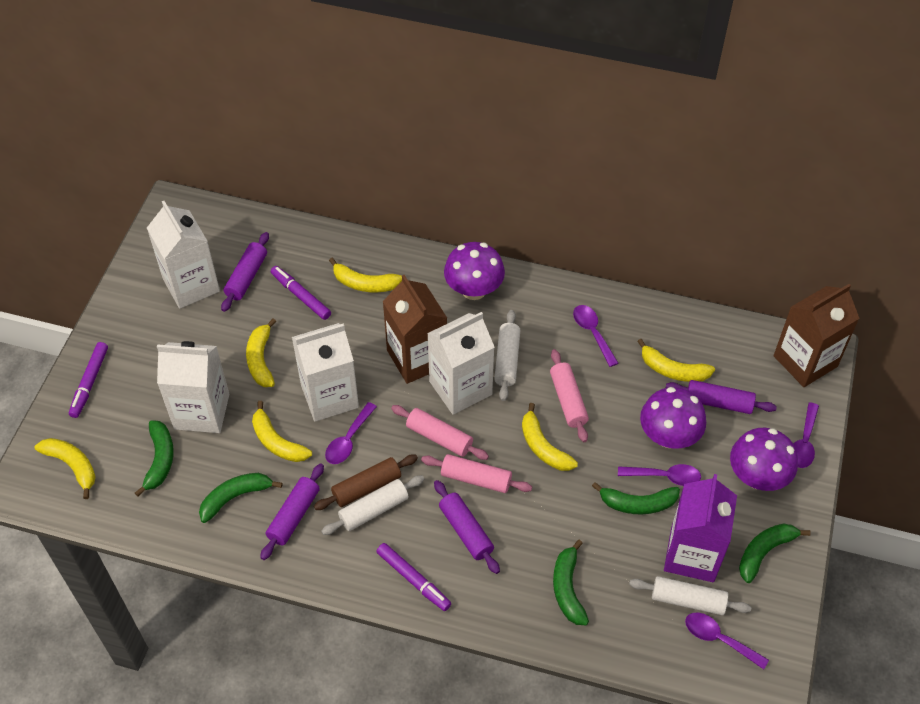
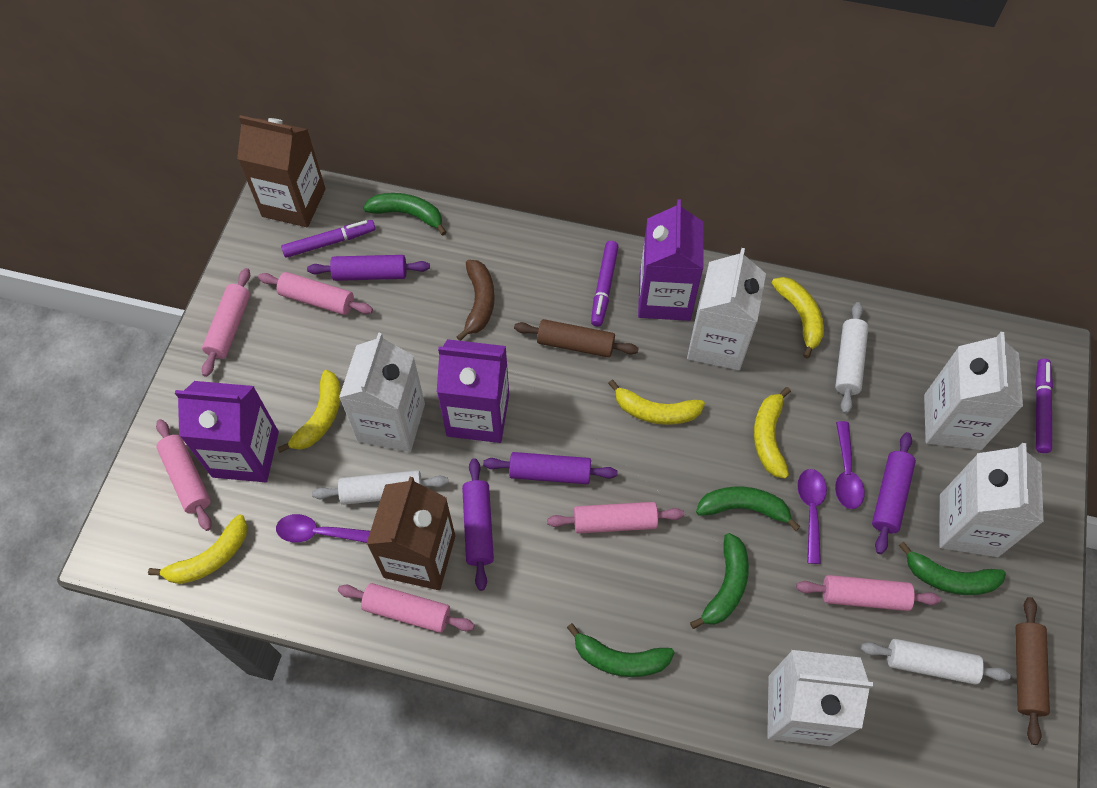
brown banana: none = 0 -> [457,260,495,341] = 1
brown rolling pin: [314,454,418,510] = 1 -> [514,319,639,357] [1015,597,1050,745] = 2
pink rolling pin: [391,405,489,460] [421,454,532,493] [550,349,589,442] = 3 -> [156,419,212,531] [202,268,250,377] [258,272,373,315] [338,583,475,633] [547,502,684,534] [796,575,941,611] = 6
purple carton: [664,474,737,582] = 1 -> [175,381,279,482] [437,339,509,443] [638,200,704,321] = 3
purple mushroom: [444,242,505,300] [640,387,706,449] [730,428,798,491] = 3 -> none = 0
purple spoon: [325,402,377,464] [573,305,618,367] [618,464,701,486] [685,613,769,669] [794,402,819,468] = 5 -> [276,514,370,543] [797,469,827,564] [835,421,865,509] = 3
white carton: [147,201,220,309] [157,341,229,433] [292,323,359,422] [427,312,494,415] = 4 -> [339,332,425,452] [687,248,766,370] [767,650,873,746] [924,332,1023,450] [939,443,1044,557] = 5
yellow banana: [34,438,96,499] [246,319,276,387] [252,401,312,462] [329,258,402,292] [522,403,578,471] [637,339,715,382] = 6 -> [148,515,247,584] [277,370,341,453] [608,380,705,425] [754,387,791,478] [771,277,824,359] = 5

